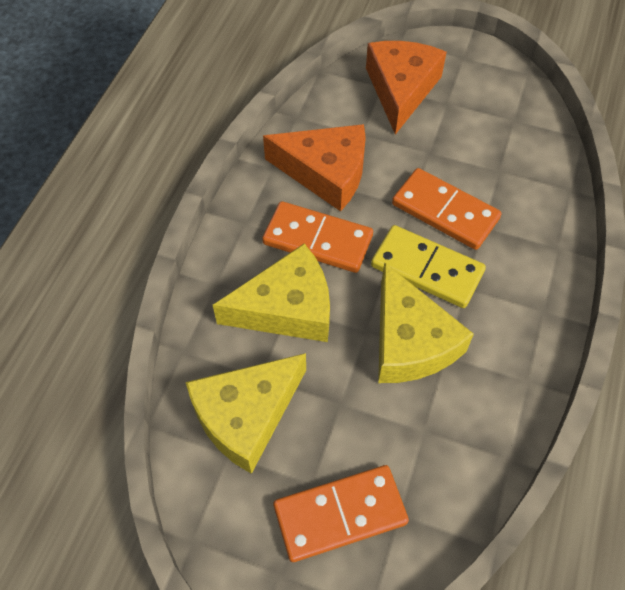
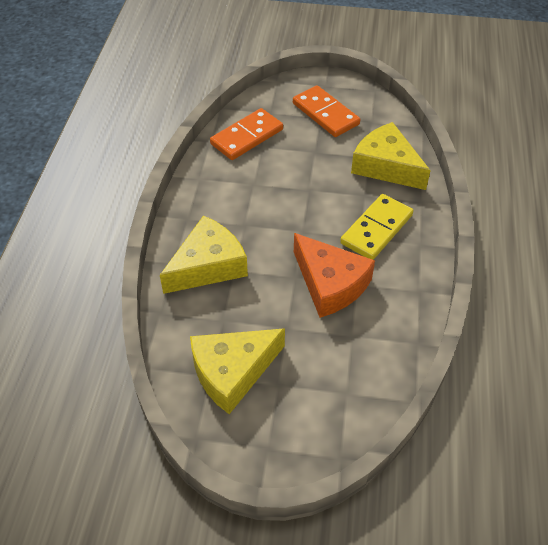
orange cheese: [263,124,366,211] [366,41,447,135] = 2 -> [294,233,375,318] = 1
orange domino: [262,201,373,273] [274,465,409,562] [392,168,501,250] = 3 -> [210,108,283,160] [293,86,360,137] = 2

